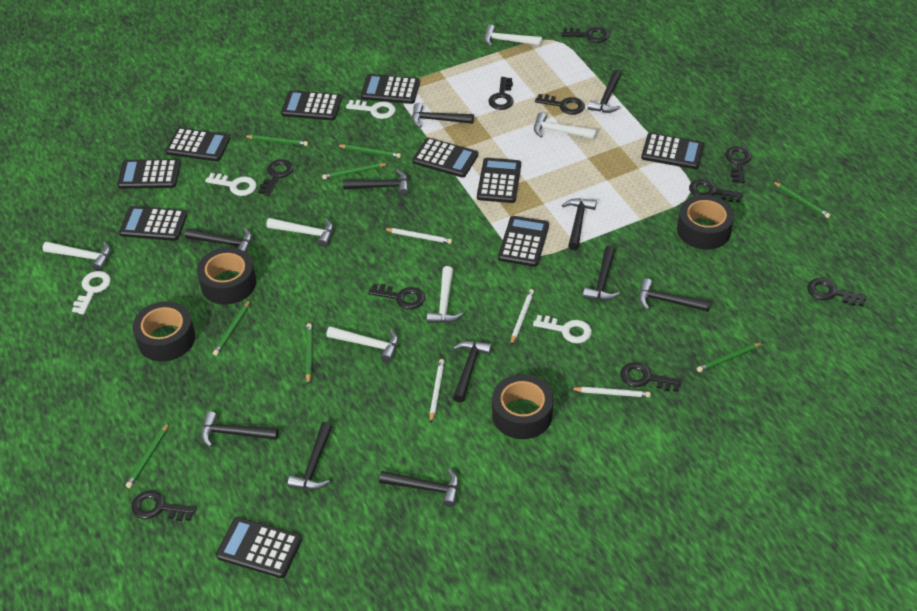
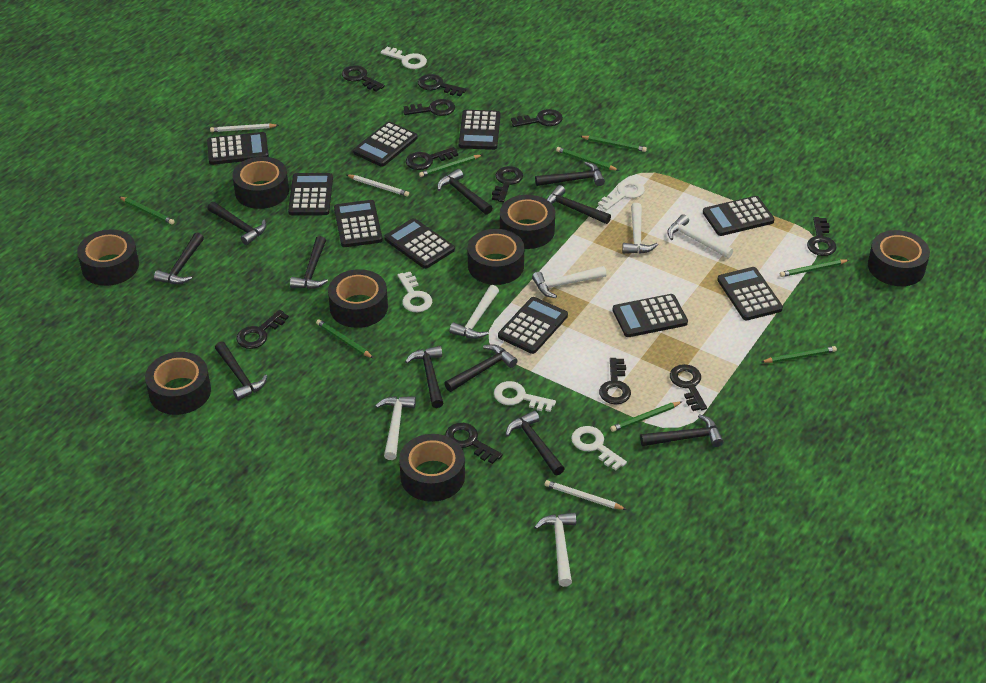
black key: [131,490,196,521] [258,159,294,196] [368,284,425,310] [488,77,514,110] [535,94,585,115] [562,27,609,43] [620,362,682,392] [689,179,743,202] [725,146,752,183] [807,278,867,306] = 10 -> [237,310,289,349] [342,65,385,92] [403,99,455,116] [406,147,458,170] [418,74,466,96] [445,423,503,464] [492,166,523,202] [511,109,563,127] [599,358,631,404] [670,364,707,411] [807,217,837,256] = 11
black tape: [133,301,195,362] [197,247,256,305] [492,374,554,439] [677,195,734,250] = 4 -> [77,229,139,286] [145,352,211,415] [232,156,289,209] [328,269,388,328] [399,434,465,502] [468,229,524,285] [500,195,555,249] [868,230,930,286] = 8
white key: [72,271,111,315] [205,173,257,196] [346,100,396,119] [533,315,592,343] = 4 -> [381,47,427,69] [398,272,432,312] [494,381,556,412] [571,426,627,470] [598,179,645,210] = 5
white pencil: [384,228,452,244] [430,359,445,423] [511,289,534,345] [571,387,651,397] = 4 -> [210,123,279,132] [347,174,409,196] [545,480,627,510] = 3

